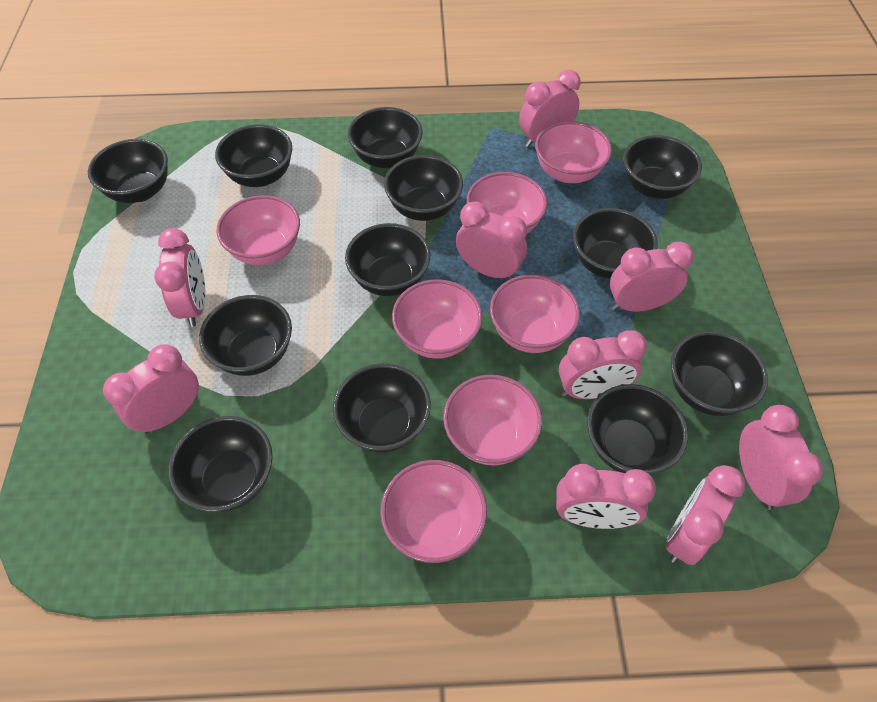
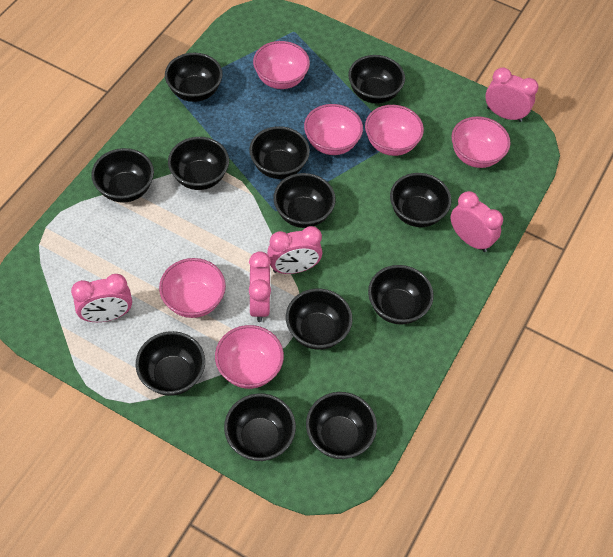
pink bowl: [217,195,300,265] [380,460,487,563] [392,279,483,359] [443,375,542,465] [467,172,547,234] [490,275,580,353] [535,121,612,183] = 7 -> [159,258,226,318] [215,325,284,389] [253,41,310,89] [304,104,363,155] [365,105,424,156] [452,116,511,168] = 6
pink clock: [103,344,199,434] [154,228,206,327] [456,201,527,280] [519,70,580,148] [556,464,656,529] [559,330,647,399] [610,241,694,312] [666,465,745,565] [739,405,823,510] = 9 -> [71,274,132,322] [249,251,271,322] [267,226,322,274] [450,191,503,252] [485,67,539,122] = 5

